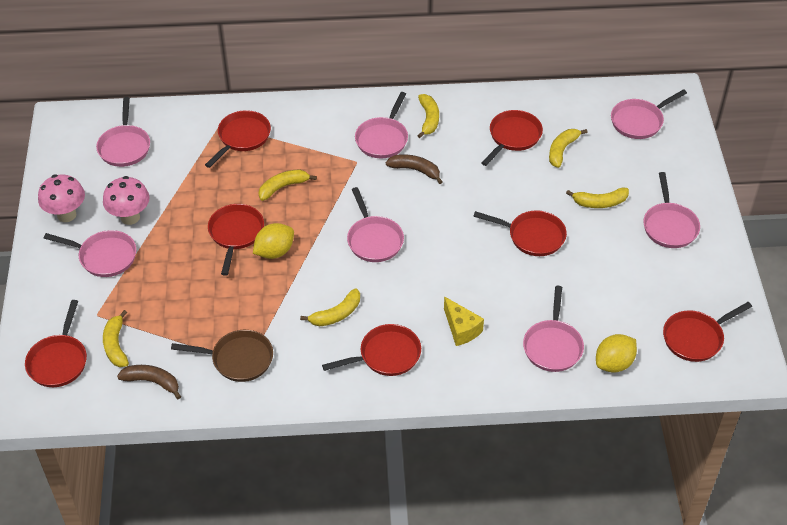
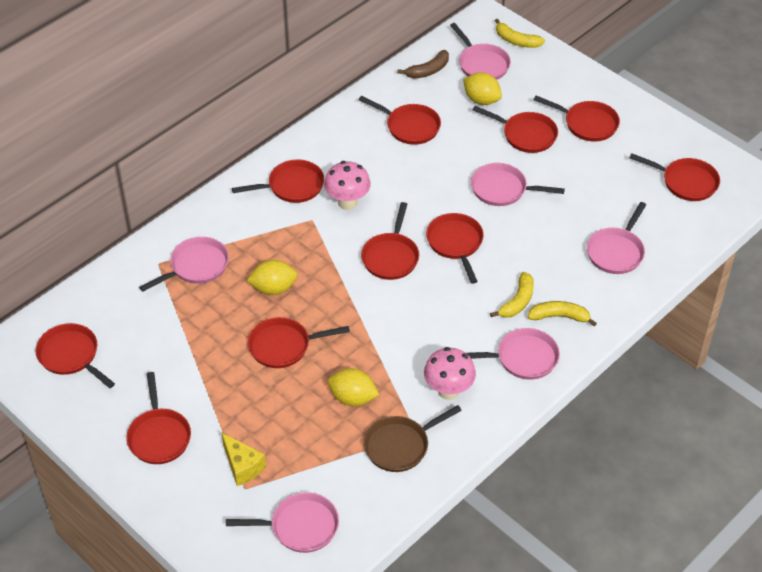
brown banana: [117,365,181,399] [386,154,443,184] = 2 -> [398,50,449,79] = 1
pink pan: [44,230,136,277] [96,97,150,167] [347,187,404,262] [355,92,408,158] [523,286,584,372] [611,89,687,139] [643,172,700,248] = 7 -> [139,237,229,292] [226,492,339,553] [450,23,511,80] [467,328,560,380] [471,163,565,206] [587,202,646,274] = 6
red pan: [25,300,87,387] [205,110,271,168] [208,204,264,276] [322,324,421,376] [473,210,567,256] [481,110,543,166] [663,302,752,362] = 7 -> [35,323,115,388] [126,372,191,464] [232,160,324,203] [248,317,350,368] [358,96,441,145] [361,202,419,280] [426,213,484,284] [473,106,558,153] [534,96,620,141] [629,153,720,201] = 10
yellow banana: [103,310,129,367] [259,169,317,201] [300,288,360,326] [417,94,439,138] [549,129,588,168] [566,188,629,208] = 6 -> [490,272,534,318] [495,19,545,48] [528,301,597,326] = 3
yellow lemon: [253,223,294,259] [596,334,637,373] = 2 -> [247,260,298,295] [328,368,379,406] [463,72,502,105] = 3

